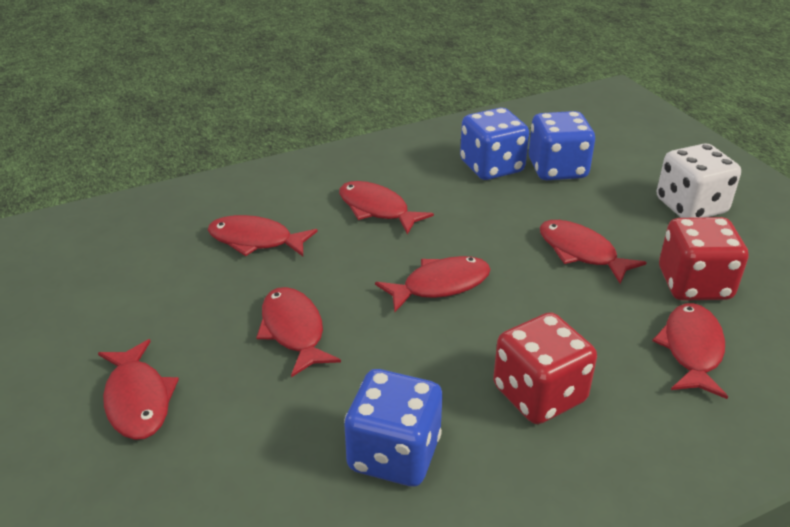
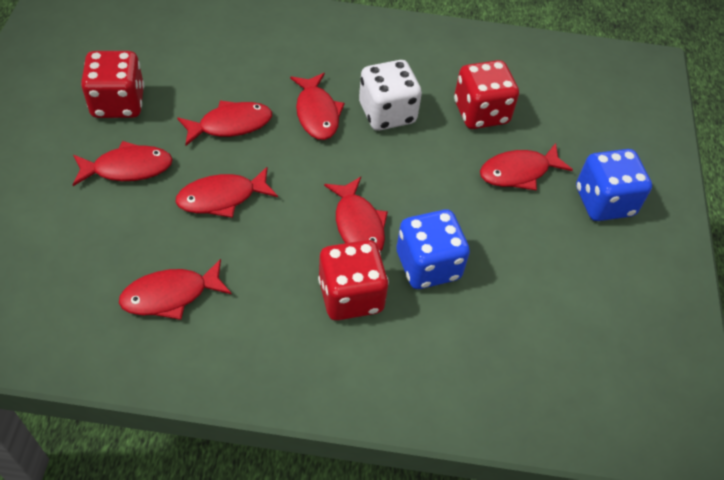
blue dice: [344,369,442,486] [460,108,529,180] [528,111,595,180] = 3 -> [396,210,470,289] [576,149,652,221] = 2
red dice: [493,312,597,424] [659,217,749,301] = 2 -> [81,51,144,118] [318,240,389,321] [454,60,519,129] = 3

